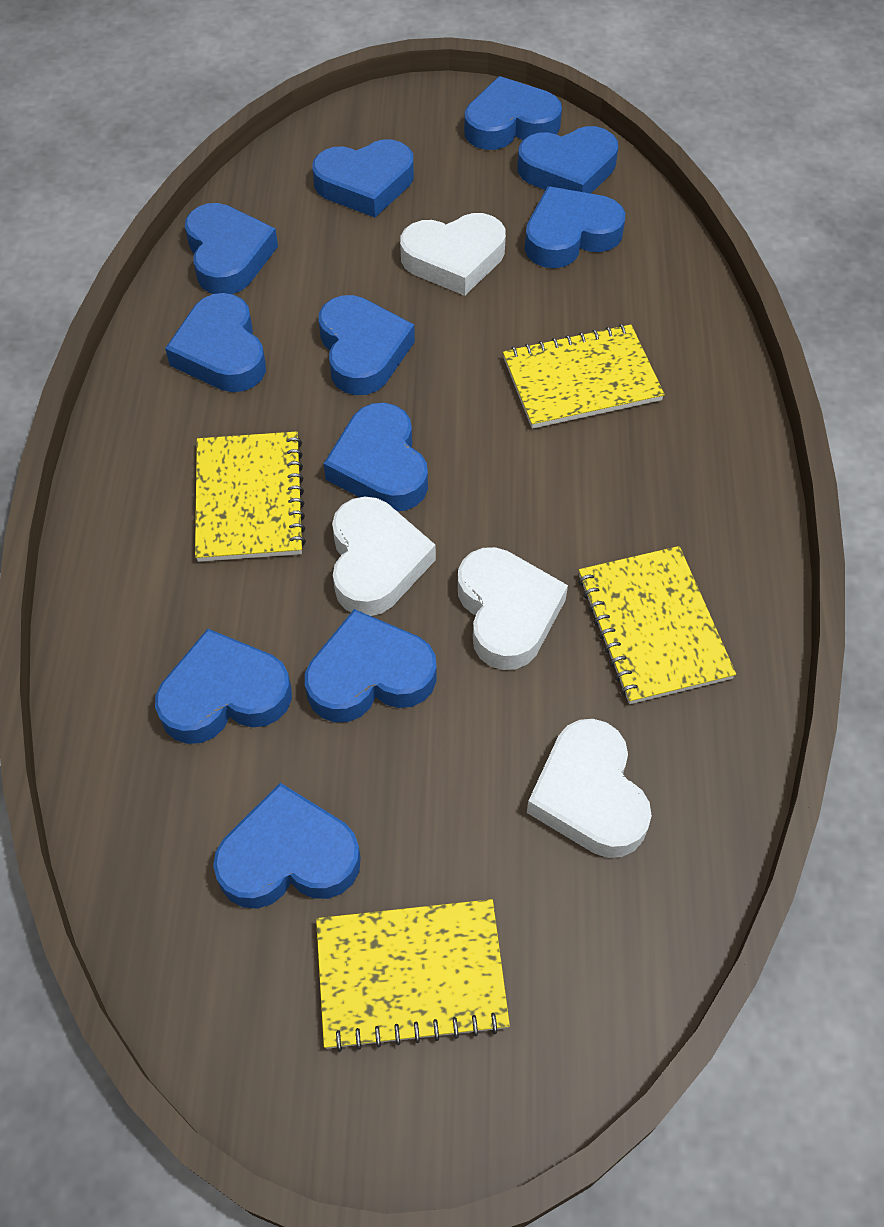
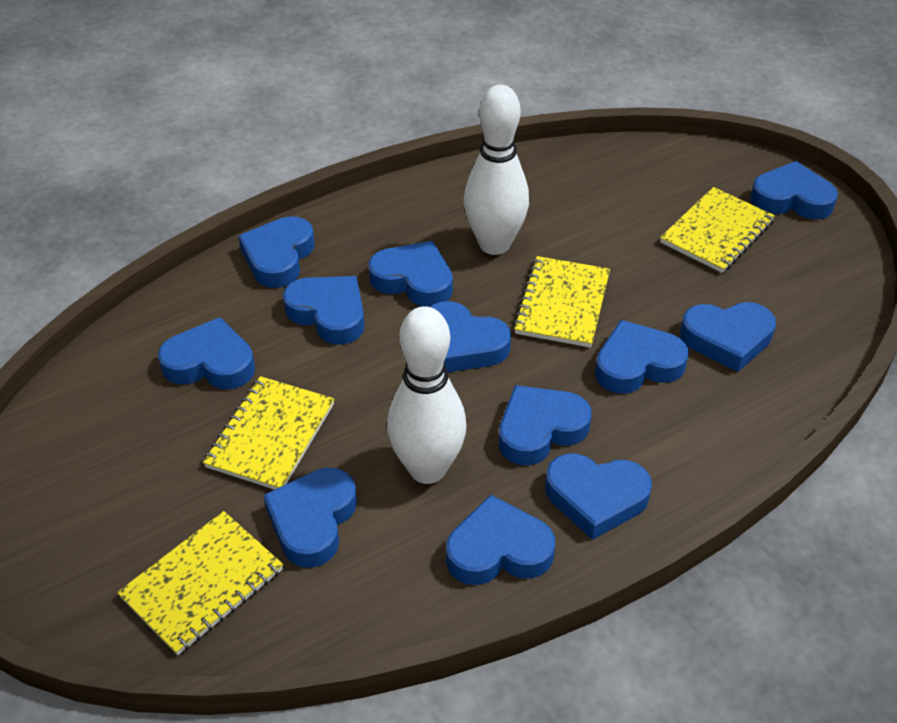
blue heart: [155,629,292,744] [165,293,266,392] [185,203,278,294] [213,783,361,909] [305,609,437,722] [312,139,414,217] [319,295,415,395] [324,403,428,511] [464,76,562,150] [517,126,618,194] [525,186,625,268] = 11 -> [158,317,255,389] [238,216,315,288] [263,467,357,568] [283,276,365,345] [369,241,453,307] [430,301,511,372] [446,495,555,585] [499,385,592,465] [545,453,652,540] [595,320,689,394] [680,302,776,372] [750,161,838,219] = 12
white bowling pin: none = 0 -> [387,306,467,484] [464,85,529,255] = 2
white heart: [332,497,436,616] [400,213,506,296] [458,547,568,670] [527,719,652,858] = 4 -> none = 0

